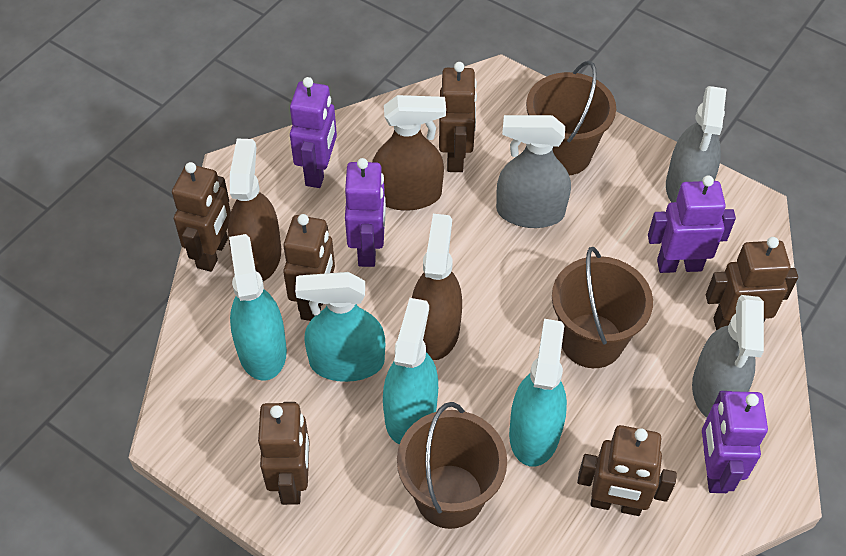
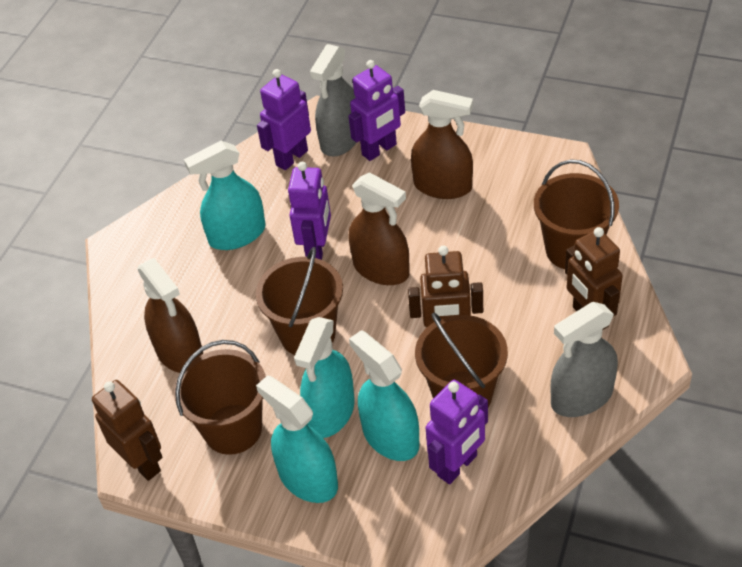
brown bucket: [397,402,507,529] [526,61,616,175] [552,247,653,368] = 3 -> [174,340,266,455] [256,247,343,355] [415,312,508,407] [534,159,619,269] = 4
brown robot: [172,162,231,272] [258,402,310,505] [283,214,335,321] [439,62,477,172] [577,425,677,516] [706,237,798,331] = 6 -> [92,380,162,481] [408,246,483,327] [565,227,623,330] = 3
grey spray bottle: [496,115,571,228] [666,86,726,203] [692,295,764,418] = 3 -> [310,44,357,157] [550,302,618,417] = 2

